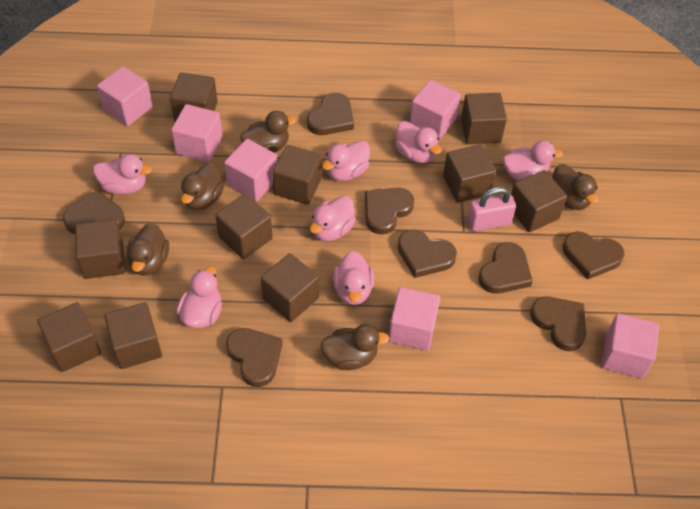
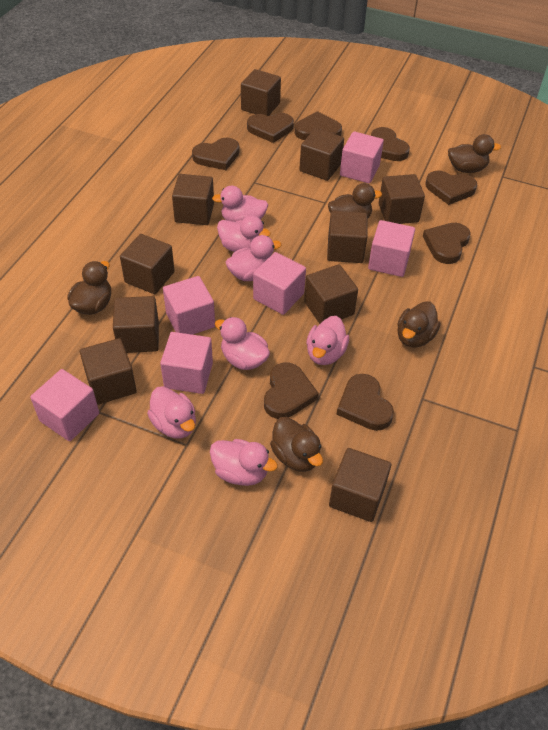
pink padlock: [467,187,516,231] = 1 -> none = 0

